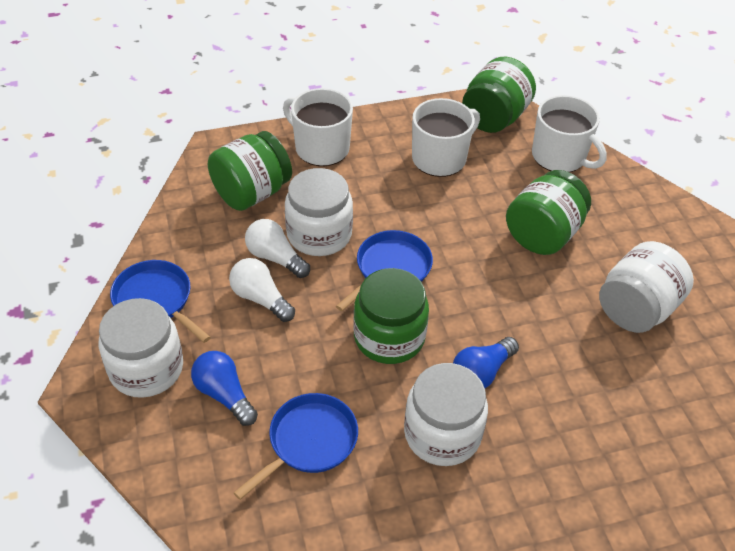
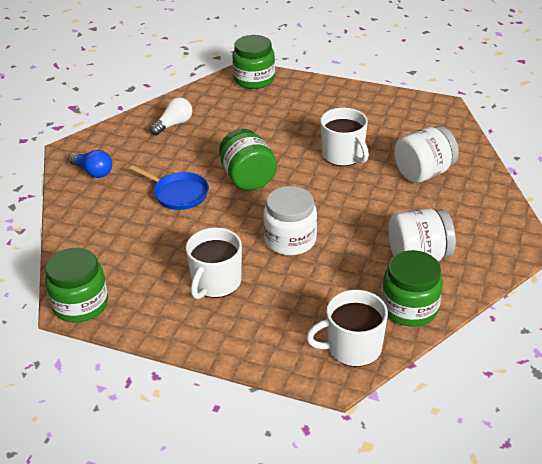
blue light bulb: [191,351,258,426] [453,337,519,388] = 2 -> [68,150,112,178] = 1
blue pan: [110,260,211,343] [233,393,358,500] [336,230,433,311] = 3 -> [130,165,209,210] = 1
white jar: [99,298,183,398] [285,168,353,256] [404,363,488,466] [599,241,694,333] = 4 -> [263,186,317,255] [389,208,456,261] [394,126,459,183] = 3
white light bulb: [229,258,295,322] [245,219,310,278] = 2 -> [150,97,192,135] = 1

